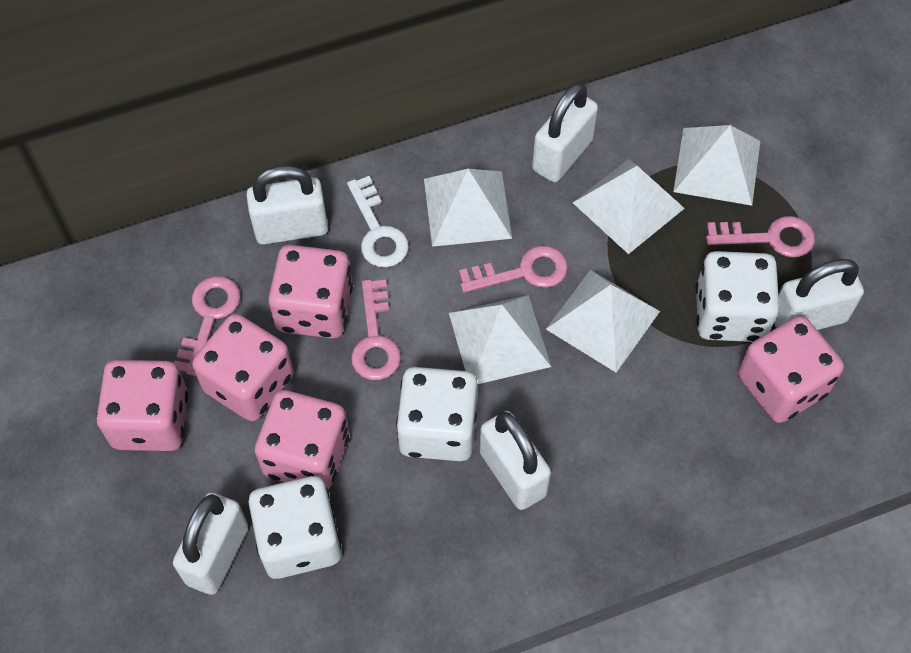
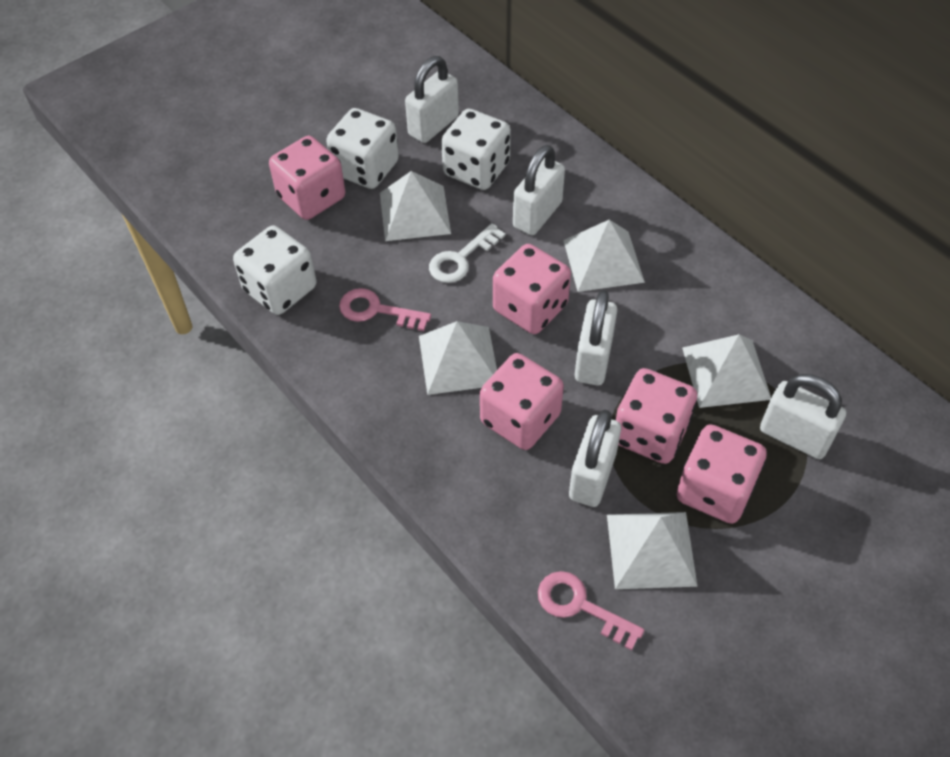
pink key: [174,276,240,376] [351,279,401,380] [459,245,568,293] [706,216,815,257] = 4 -> [339,288,431,331] [538,571,644,651] = 2

